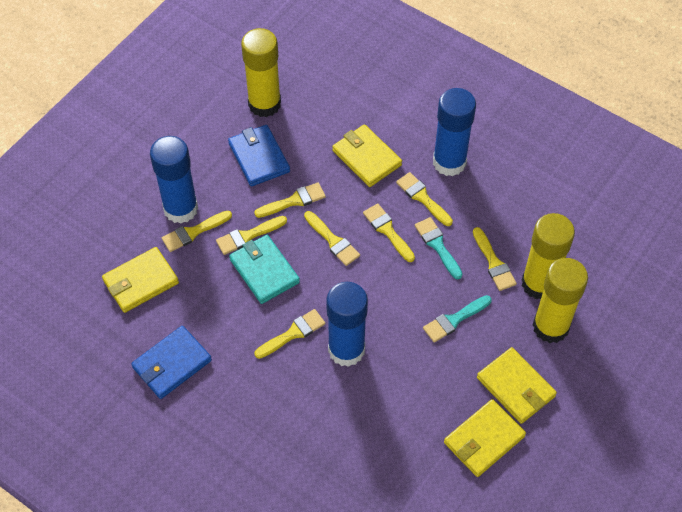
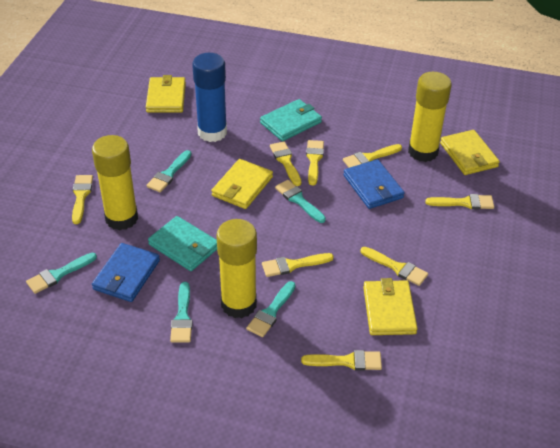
blue glue stick: [150,136,198,224] [326,282,368,367] [433,88,476,176] = 3 -> [192,53,227,142] = 1
turquoise brush: [415,217,462,280] [423,295,492,342] = 2 -> [26,253,97,294] [146,150,192,192] [170,282,193,343] [246,281,296,337] [275,180,326,223] = 5
turquoise wallet: [229,235,300,304] = 1 -> [148,216,217,271] [260,99,322,141] = 2

